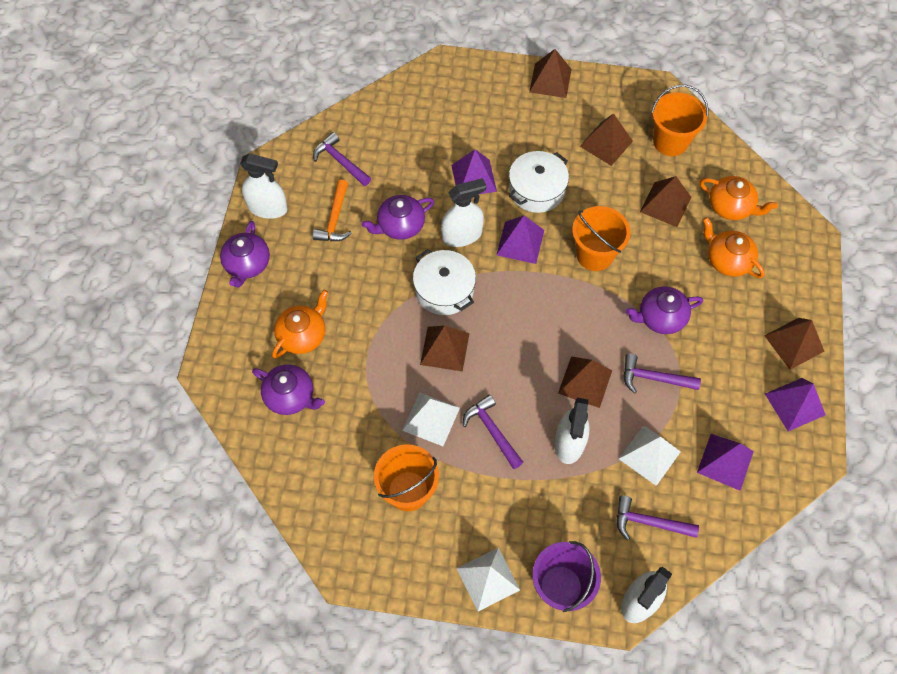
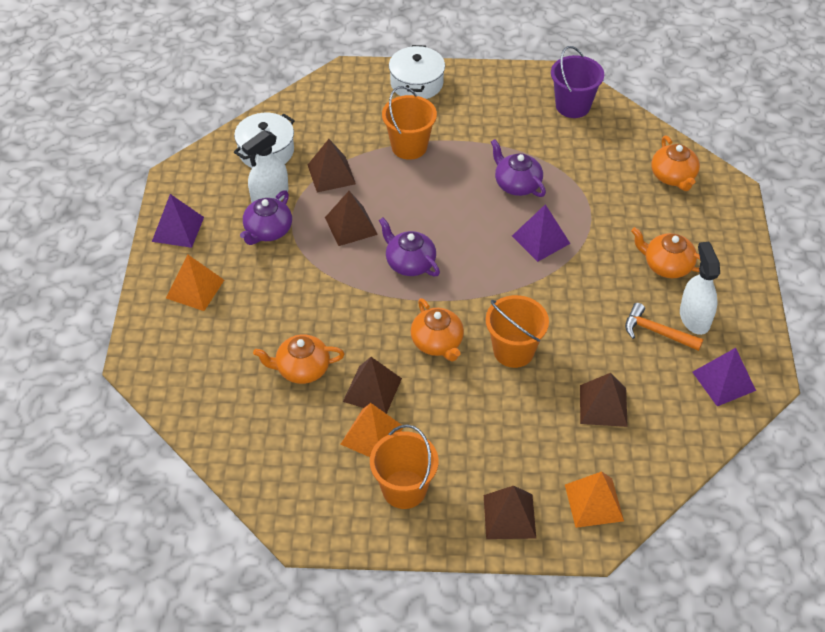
brown pyramid: [420,326,470,372] [529,49,571,98] [558,356,612,408] [580,114,633,166] [640,176,691,227] [764,318,824,370] = 6 -> [308,139,356,192] [325,191,378,246] [343,357,402,414] [484,486,536,539] [580,373,628,427] = 5
orange pyramid: none = 0 -> [166,254,224,311] [340,403,403,457] [565,471,624,528] = 3
orange teapot: [272,290,328,358] [700,176,778,220] [703,217,765,278] = 3 -> [253,335,345,384] [411,298,464,362] [631,227,700,278] [651,136,700,191] = 4
purple hammer: [313,132,371,186] [463,395,523,469] [617,496,699,540] [624,354,701,394] = 4 -> none = 0
purple pyramid: [451,149,497,194] [496,216,544,264] [697,434,754,491] [765,378,826,431] = 4 -> [152,194,204,248] [512,204,570,262] [692,348,756,406] = 3
purple teapot: [220,221,270,288] [252,364,325,415] [361,195,434,240] [626,286,703,334] = 4 -> [240,190,292,245] [379,218,440,276] [491,139,546,197] = 3
white pyramid: [402,393,460,446] [457,548,520,611] [619,426,680,486] = 3 -> none = 0
white spray bottle: [240,153,288,219] [441,178,486,247] [555,398,590,464] [621,567,672,623] = 4 -> [242,130,289,202] [680,242,720,335] = 2

